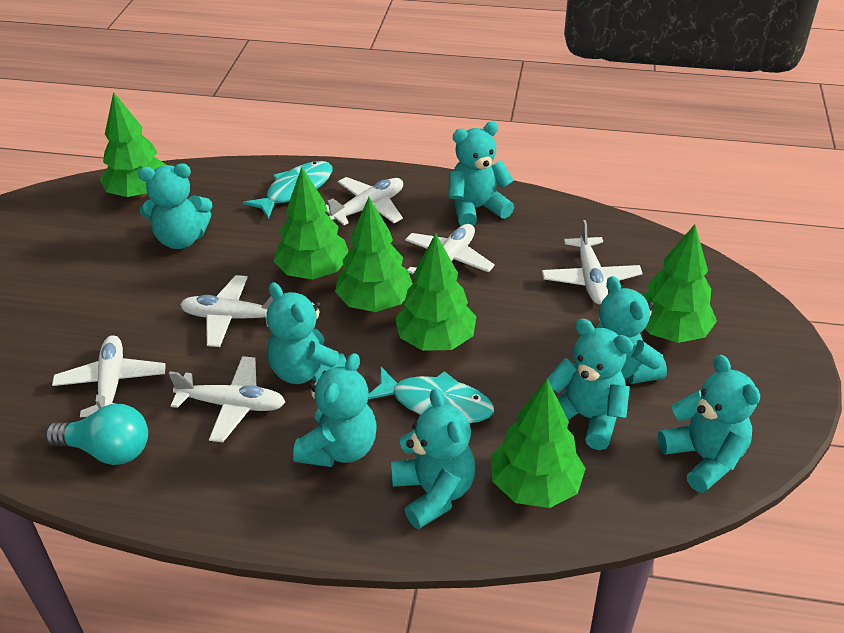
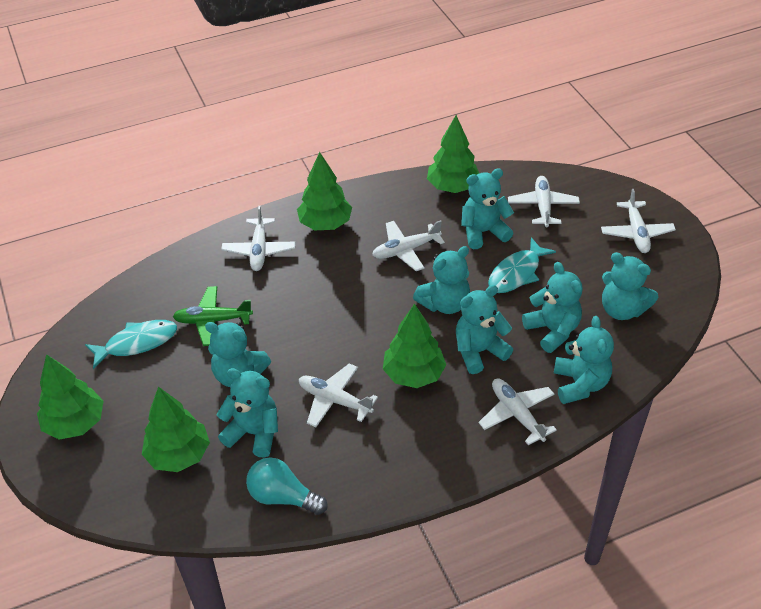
green plane: none = 0 -> [173,286,253,346] = 1
green tree: [100,92,167,198] [274,167,349,280] [335,197,413,312] [395,233,477,351] [491,379,586,508] [643,224,717,343] = 6 -> [37,354,103,440] [142,387,210,472] [297,152,352,230] [383,303,446,388] [427,115,479,193] = 5

